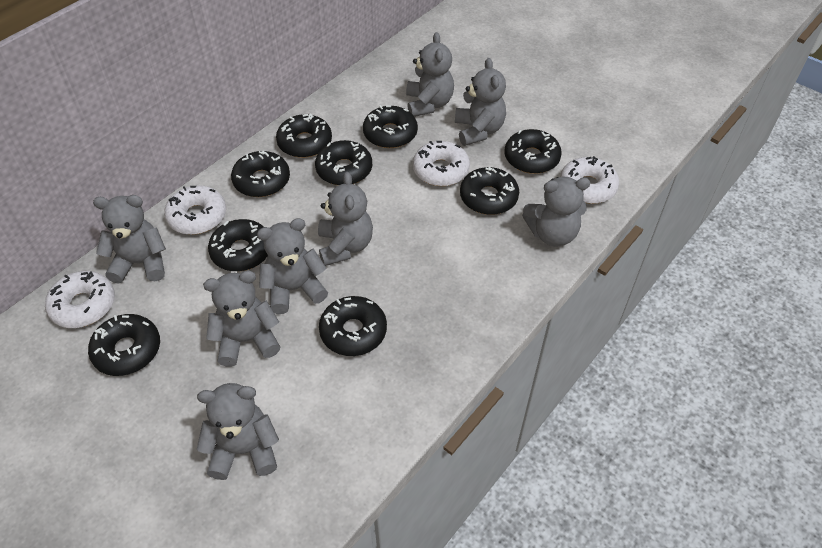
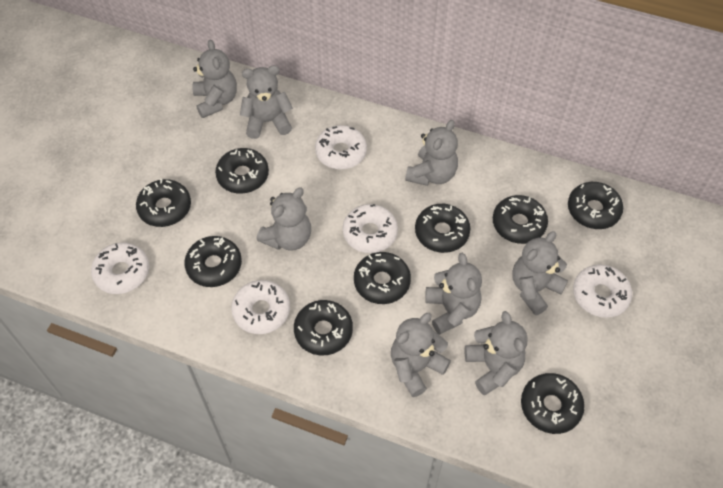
white donut: [45,271,115,328] [164,185,226,235] [413,141,470,186] [560,156,619,204] = 4 -> [91,243,149,294] [231,280,290,334] [315,125,367,169] [343,204,398,253] [573,264,632,318] = 5

